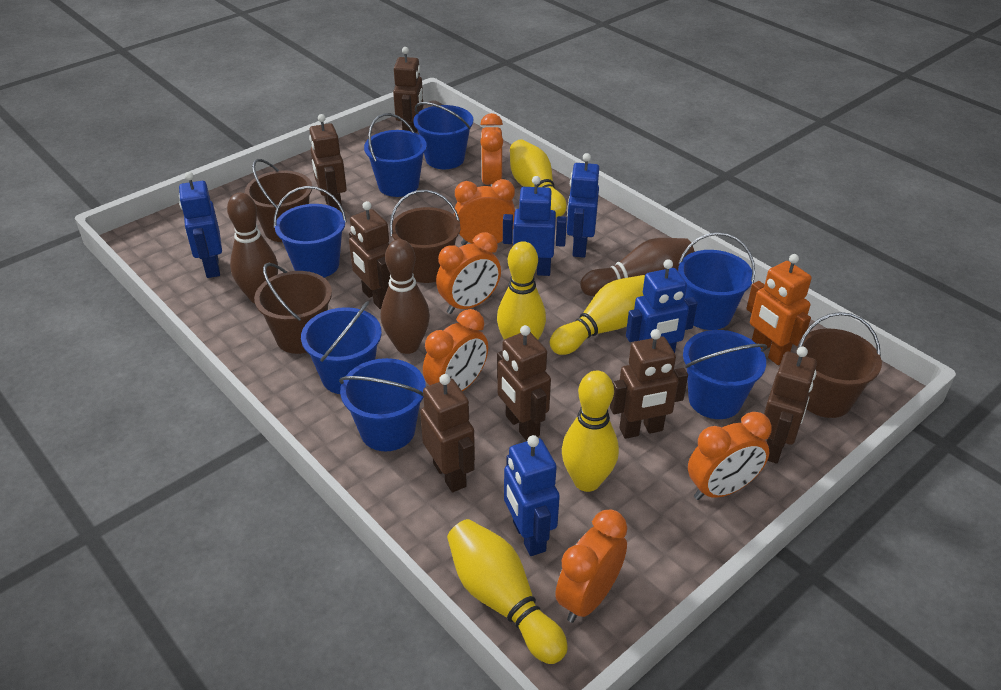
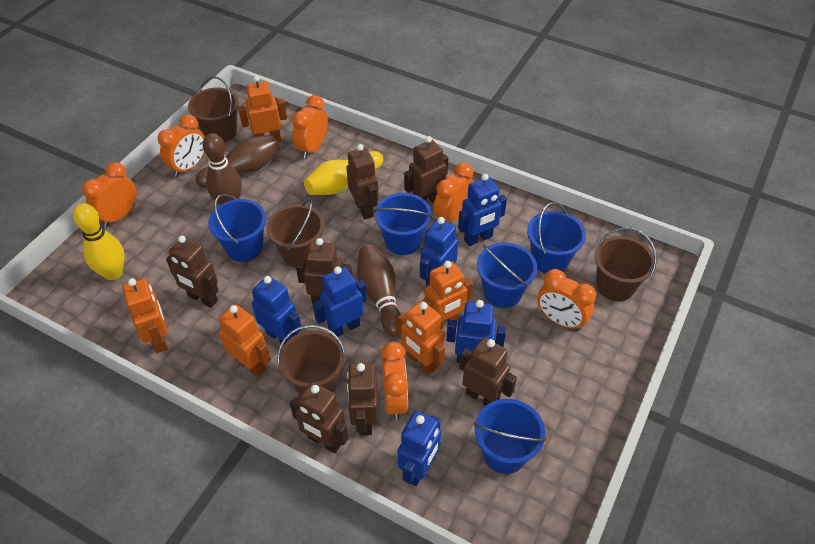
blue bucket: [274,186,347,277] [301,301,382,394] [339,358,426,451] [364,113,427,197] [413,102,473,169] [678,232,755,330] [683,330,767,419] = 7 -> [208,194,266,262] [374,193,432,255] [474,399,546,474] [477,242,537,308] [527,202,586,273] = 5
blue robot: [179,172,222,278] [503,176,567,276] [504,435,560,556] [567,153,599,258] [626,259,697,353] = 5 -> [252,276,302,345] [313,266,367,337] [398,411,441,486] [420,217,458,286] [446,300,506,363] [458,174,507,246] = 6
orange robot: [746,254,812,365] = 1 -> [123,278,168,353] [219,304,271,377] [238,75,287,142] [398,301,445,375] [422,261,473,329] = 5
yellow bowling pin: [447,519,568,664] [497,241,546,340] [510,140,567,218] [550,275,645,355] [562,371,619,492] = 5 -> [73,203,125,280] [304,151,383,195] = 2

